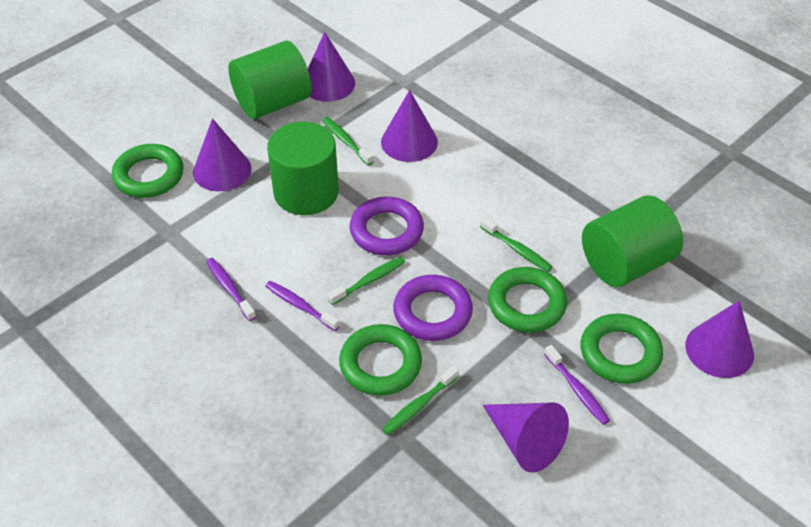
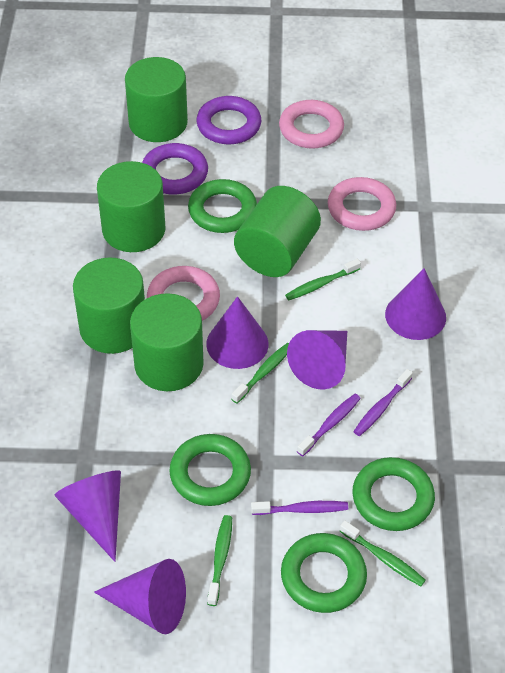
green cylinder: [228,41,312,119] [267,122,339,215] [582,195,683,287] = 3 -> [73,258,145,354] [97,161,165,252] [125,57,188,142] [130,293,204,391] [234,186,321,277] = 5
pink ring: none = 0 -> [147,266,220,321] [279,100,344,149] [328,177,396,231] = 3

